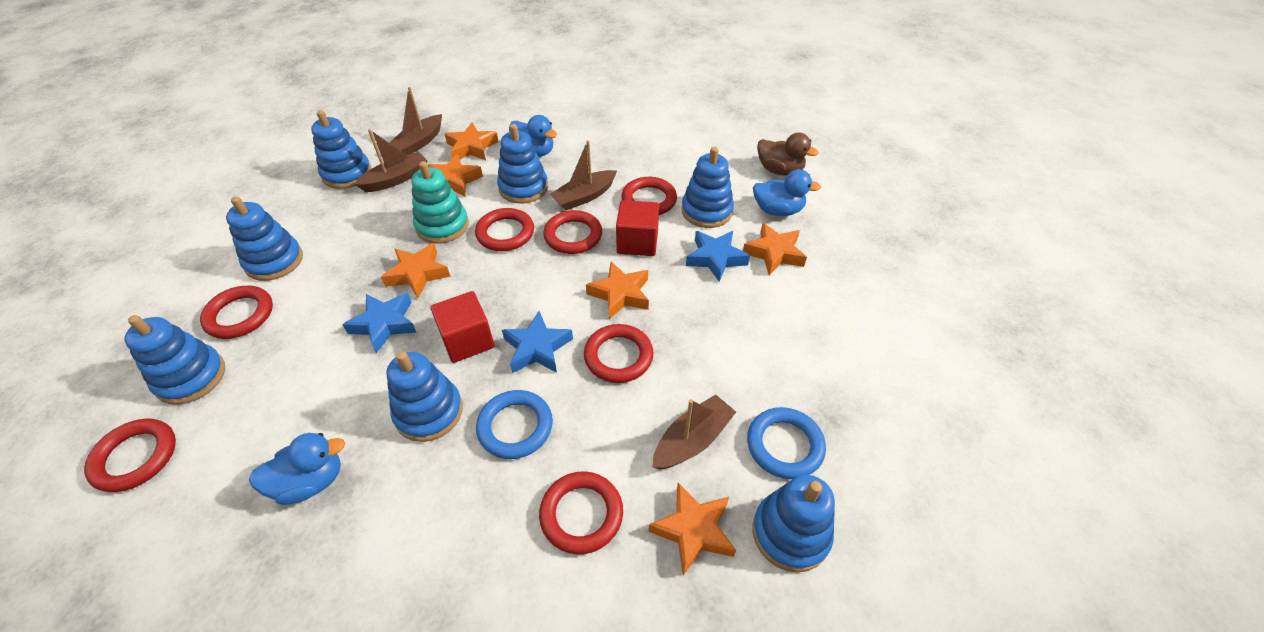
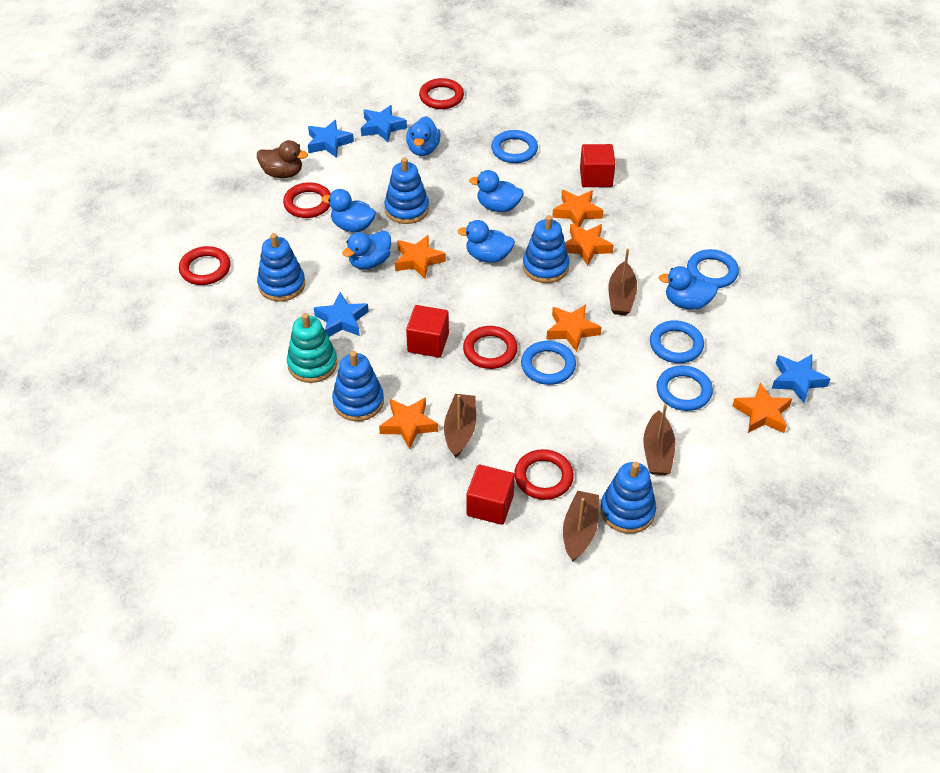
blue duck: [249,433,345,505] [509,115,557,157] [753,169,821,216] = 3 -> [322,189,376,232] [342,231,391,269] [406,116,441,156] [458,220,515,263] [469,170,524,212] [659,266,718,310] = 6
blue ring: [476,390,553,459] [747,407,826,479] = 2 -> [491,130,538,163] [521,341,576,385] [650,320,704,363] [656,366,713,411] [687,249,739,288] = 5
blue stacking toy: [124,315,225,405] [226,196,303,281] [311,110,372,189] [387,351,463,442] [497,124,548,204] [681,147,734,228] [752,475,835,573] = 7 -> [257,233,305,302] [332,351,384,421] [384,157,429,224] [523,215,569,283] [600,462,656,534] = 5
blue star: [342,293,417,353] [502,311,573,373] [686,231,750,282] = 3 -> [308,120,354,158] [314,292,369,337] [361,105,407,142] [772,354,830,403] = 4
red cube: [430,291,494,363] [616,200,659,256] = 2 -> [406,305,449,358] [466,465,515,525] [580,144,615,187] = 3
red ring: [84,419,176,492] [200,286,273,339] [475,208,534,251] [539,471,623,554] [543,210,602,254] [584,324,654,383] [621,177,677,215] = 7 -> [179,246,230,285] [283,182,331,218] [419,78,464,109] [463,326,517,369] [514,449,574,500] = 5

